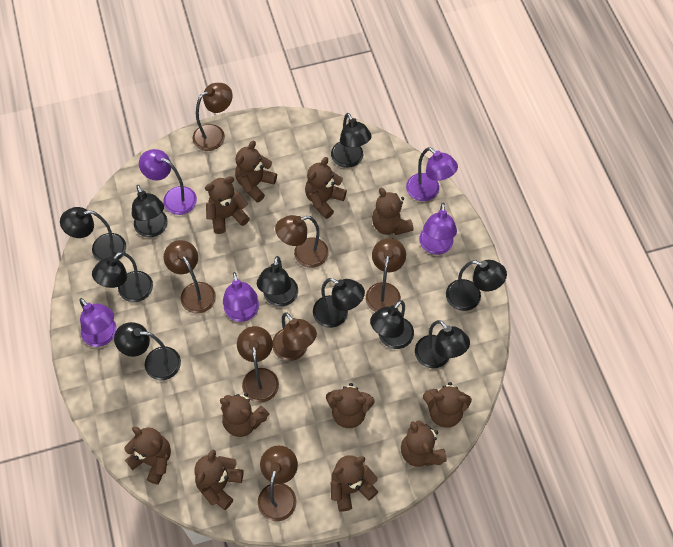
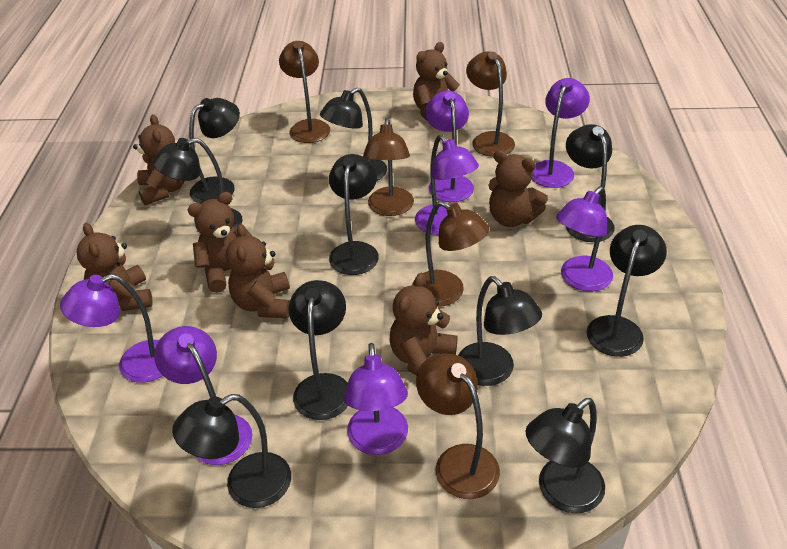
brown lamp: [164,240,216,314] [193,83,233,151] [237,326,279,403] [258,445,298,522] [272,312,317,361] [275,215,329,268] [366,238,406,312] = 7 -> [279,41,330,143] [363,118,414,216] [412,201,489,307] [416,353,500,499] [466,51,515,157] = 5
brown teddy bear: [124,427,171,485] [195,449,244,510] [205,176,250,234] [220,393,270,437] [235,141,277,203] [305,157,347,219] [326,383,375,428] [331,455,378,512] [372,188,413,235] [401,421,447,467] [423,382,472,428] = 11 -> [77,222,153,311] [133,114,184,205] [188,192,252,293] [226,224,290,319] [390,273,458,376] [413,42,460,120] [488,150,547,227] = 7
purple lamp: [79,298,117,347] [139,149,197,215] [223,272,259,322] [406,147,458,201] [419,202,457,255] = 5 -> [60,274,163,383] [154,326,252,465] [343,343,408,455] [415,135,479,235] [425,91,474,202] [532,78,590,188] [556,186,613,292] = 7

